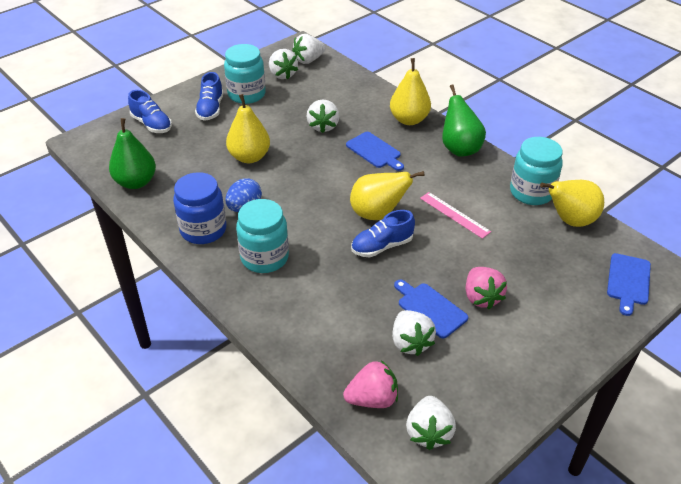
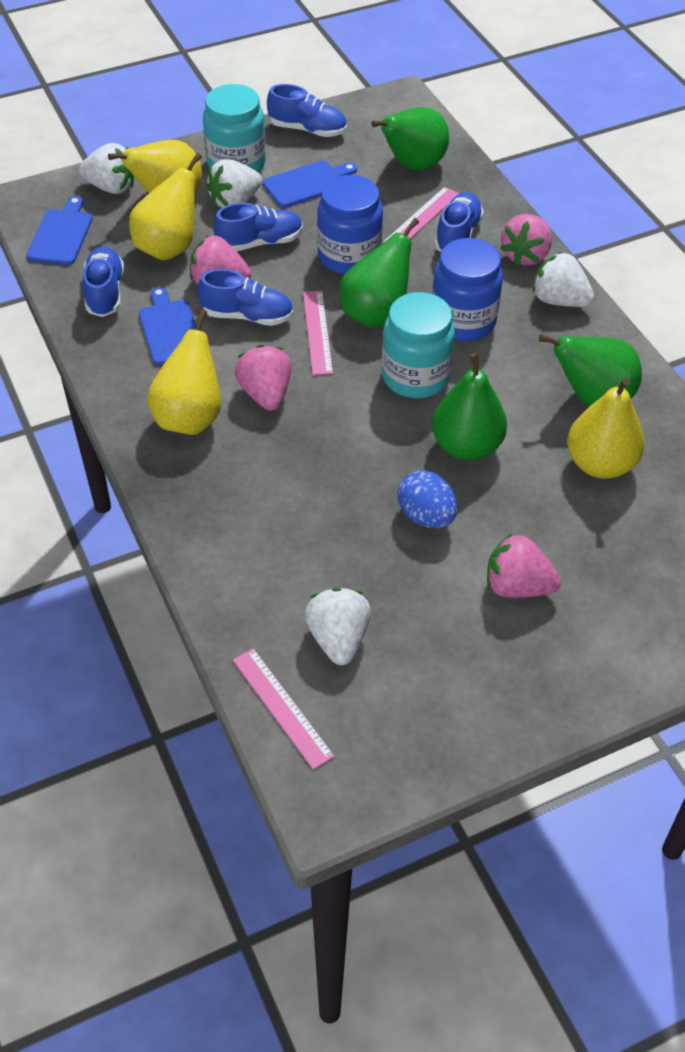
blue jar: [173,172,226,244] = 1 -> [317,175,383,275] [432,238,503,341] = 2
blue shoe: [128,90,172,133] [195,72,223,121] [351,210,415,257] = 3 -> [82,246,124,317] [198,269,293,326] [214,203,303,251] [267,84,347,137] [435,192,484,252] = 5
green pear: [109,118,156,189] [442,84,486,156] = 2 -> [340,218,419,328] [371,107,449,170] [432,353,507,461] [539,334,642,406] = 4
pink ruler: [420,192,491,239] = 1 -> [233,648,335,770] [303,291,333,375] [383,187,459,243] = 3
pink strawberry: [343,360,398,408] [466,267,507,309] = 2 -> [190,235,251,284] [235,345,291,411] [487,533,561,598] [500,214,552,266] = 4
turquoise jar: [224,44,266,104] [236,199,289,273] [510,137,563,205] = 3 -> [203,84,266,172] [382,292,455,398] = 2
white strawberry: [269,49,298,79] [292,34,326,64] [306,100,339,133] [392,310,436,356] [406,396,456,450] = 5 -> [79,143,134,194] [206,159,262,208] [304,588,371,665] [533,252,594,307] = 4

